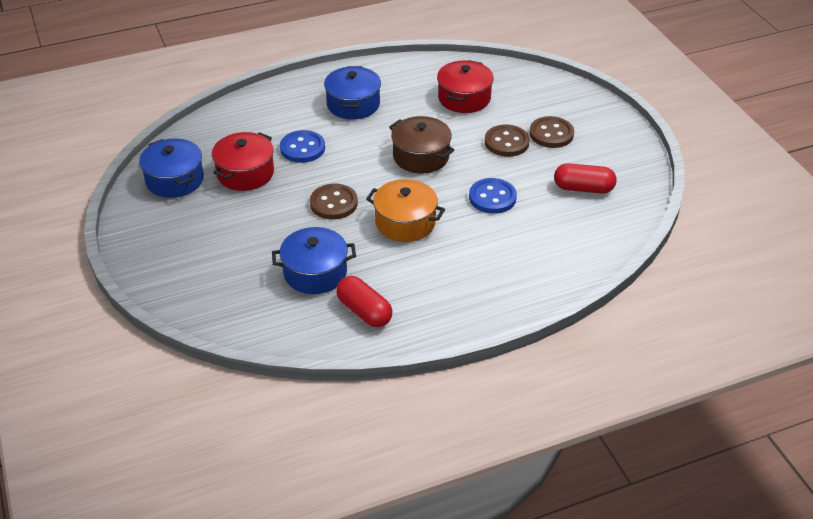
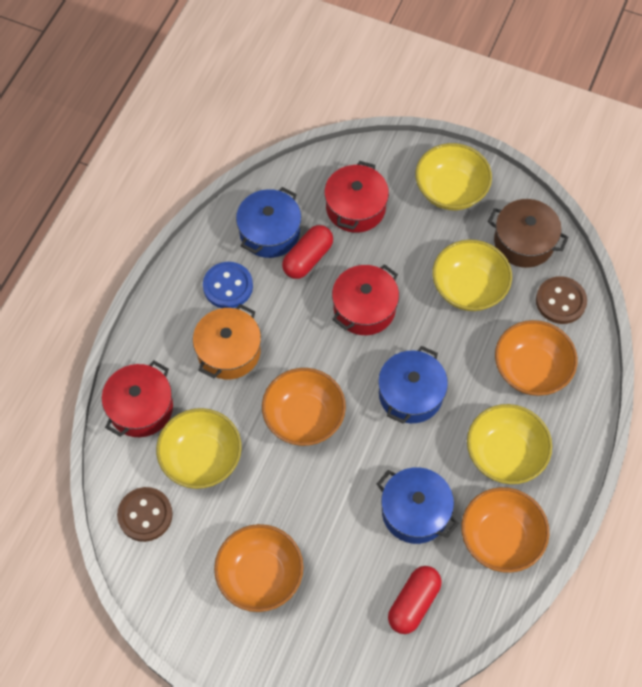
blue button: [280,130,325,163] [469,178,517,214] = 2 -> [203,262,253,308] = 1
brown button: [310,183,358,220] [485,124,530,157] [529,116,574,148] = 3 -> [117,487,173,542] [536,276,587,324] = 2
orange bowl: none = 0 -> [214,524,304,612] [262,368,346,446] [461,487,549,573] [495,320,578,396] = 4
red pot: [212,132,274,191] [437,60,494,113] = 2 -> [102,361,173,437] [324,161,389,233] [332,264,399,335] = 3
yellow bowl: none = 0 -> [156,408,242,489] [415,143,492,210] [432,240,512,311] [467,404,552,484] = 4

